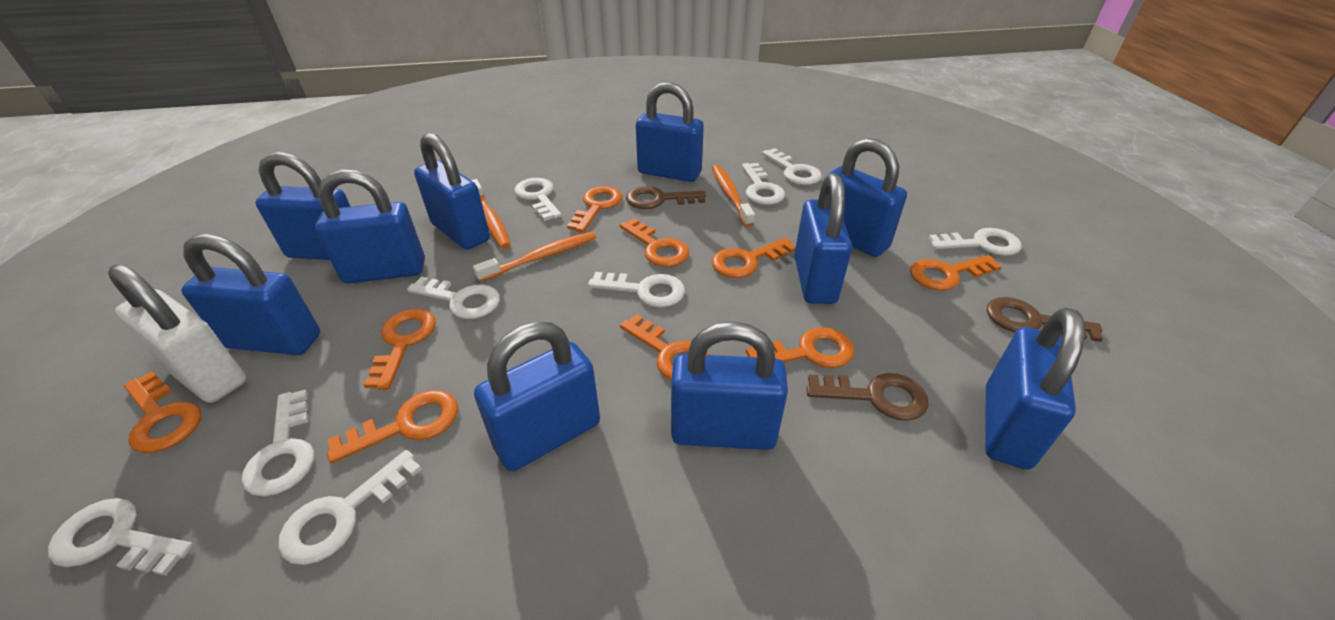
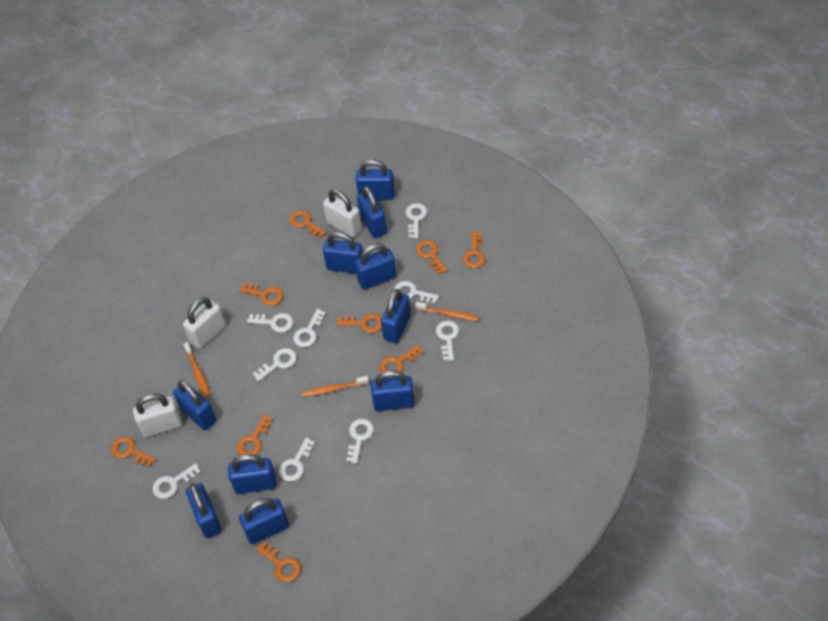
brown key: [626,186,706,209] [806,373,929,421] [987,297,1103,342] = 3 -> none = 0
white padlock: [108,264,246,403] = 1 -> [133,393,182,437] [183,297,226,349] [323,189,362,237] = 3

